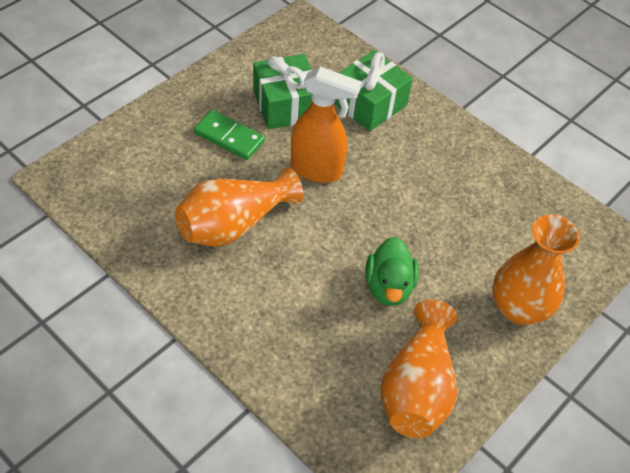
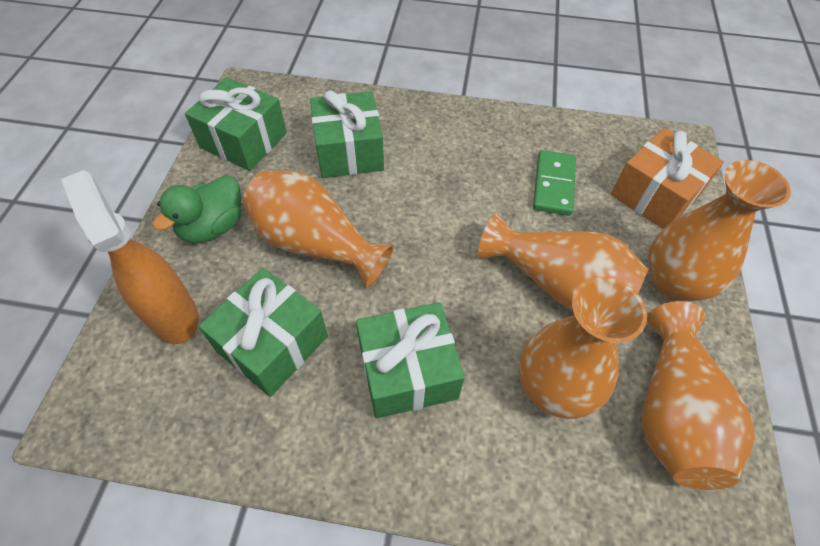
green gift: [253,54,312,129] [334,50,413,131] = 2 -> [185,77,287,171] [198,268,328,397] [310,90,384,178] [356,302,465,419] = 4
orange gift: none = 0 -> [611,128,724,229] = 1
orange vase: [175,167,303,247] [380,299,457,438] [492,215,580,325] = 3 -> [243,170,394,287] [478,213,648,311] [519,277,647,419] [642,301,755,490] [648,160,791,301] = 5

